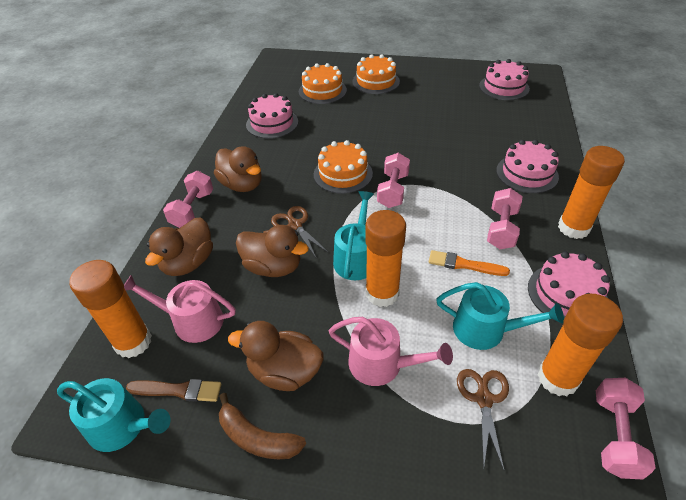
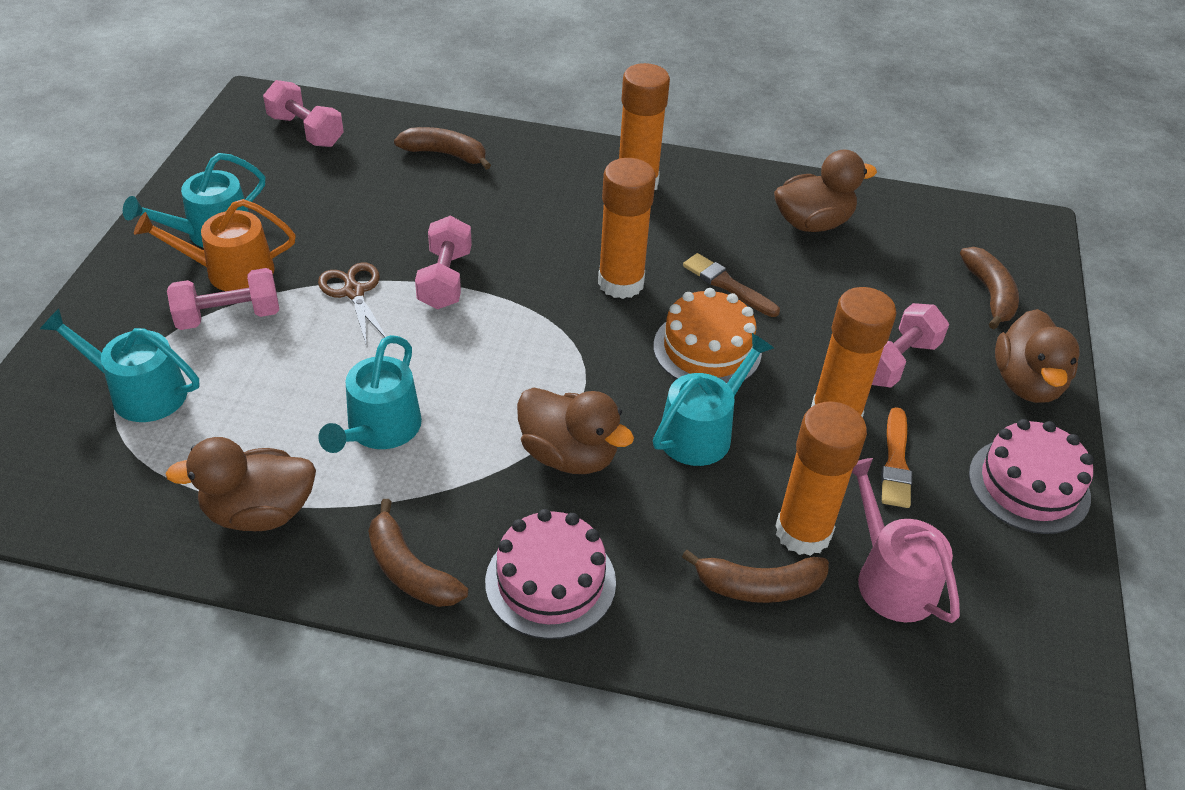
brown banana: [219,393,306,459] = 1 -> [368,499,468,607] [394,127,491,170] [682,550,829,603] [960,247,1019,329] = 4
brown scissors: [271,206,329,257] [457,369,509,470] = 2 -> [318,262,386,347] = 1
orange cake: [299,63,347,104] [314,140,373,194] [352,54,400,94] = 3 -> [653,288,762,383] = 1
orange watering can: none = 0 -> [134,199,296,291] = 1
pink cake: [246,93,298,139] [479,59,530,100] [496,140,559,193] [528,251,610,322] = 4 -> [485,509,616,639] [969,419,1094,534] = 2
pink watering can: [124,275,236,343] [329,317,453,386] = 2 -> [852,458,960,623] = 1
turquoise watering can: [57,378,171,452] [333,191,374,280] [436,282,564,350] = 3 -> [40,309,199,422] [123,153,265,247] [318,335,422,453] [653,333,774,466] = 4

